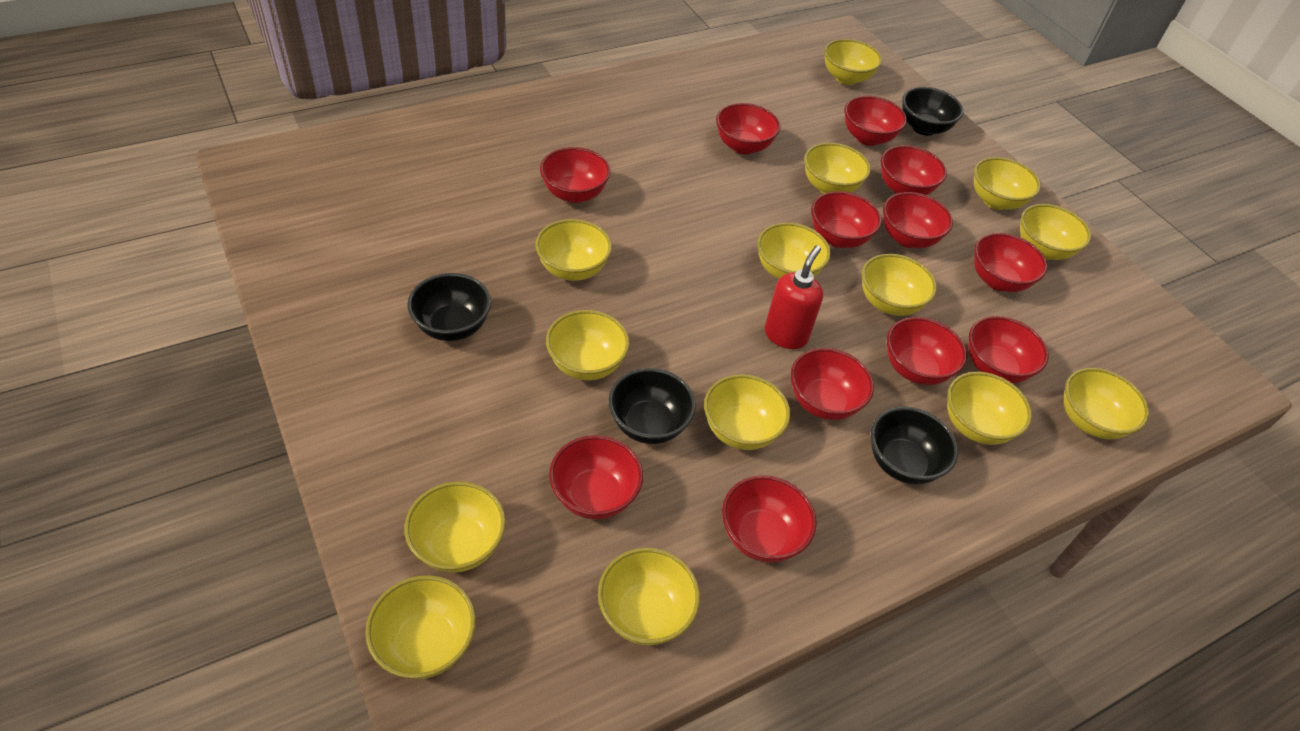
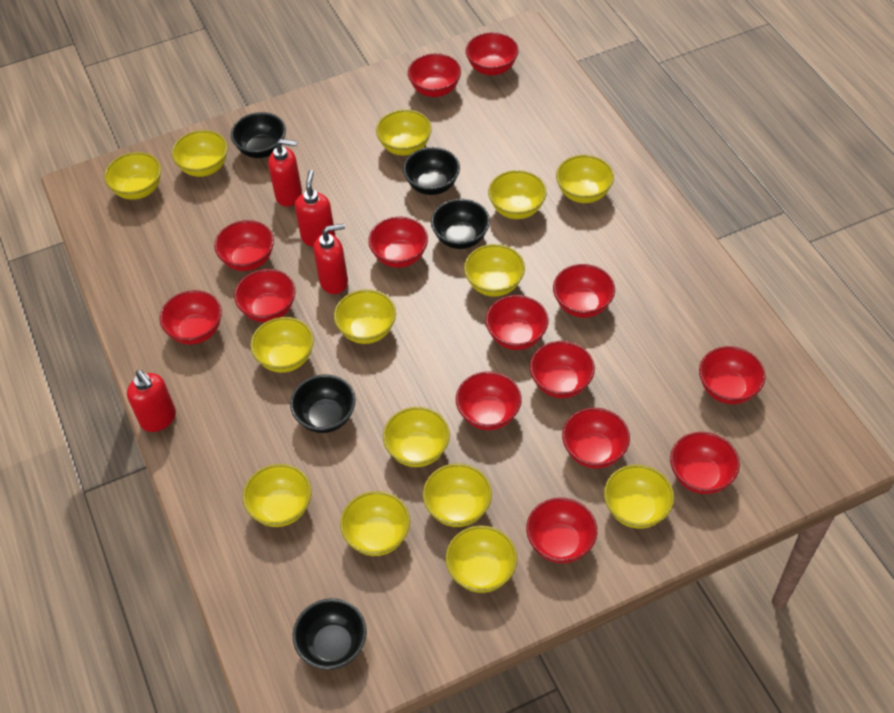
black bowl: [407,273,491,341] [609,368,696,444] [871,407,958,484] [902,87,964,136] = 4 -> [231,112,286,158] [290,374,356,433] [293,598,367,670] [403,147,460,195] [431,199,490,249] = 5
red bowl: [540,147,610,203] [549,435,643,519] [716,103,780,155] [722,475,817,563] [791,348,874,420] [811,191,882,248] [844,96,907,146] [881,145,947,195] [883,192,953,248] [887,317,967,385] [969,316,1049,383] [974,233,1047,292] = 12 -> [160,290,222,345] [214,220,274,271] [234,269,296,322] [368,217,428,268] [408,53,461,97] [456,371,522,430] [466,32,519,76] [485,295,549,350] [526,497,597,563] [530,341,595,398] [553,264,615,318] [562,408,630,469] [670,432,740,494] [699,346,766,404] = 14
red soap dispenser: [765,245,823,349] = 1 -> [127,370,176,432] [268,139,302,207] [295,170,335,247] [313,224,348,294] = 4

